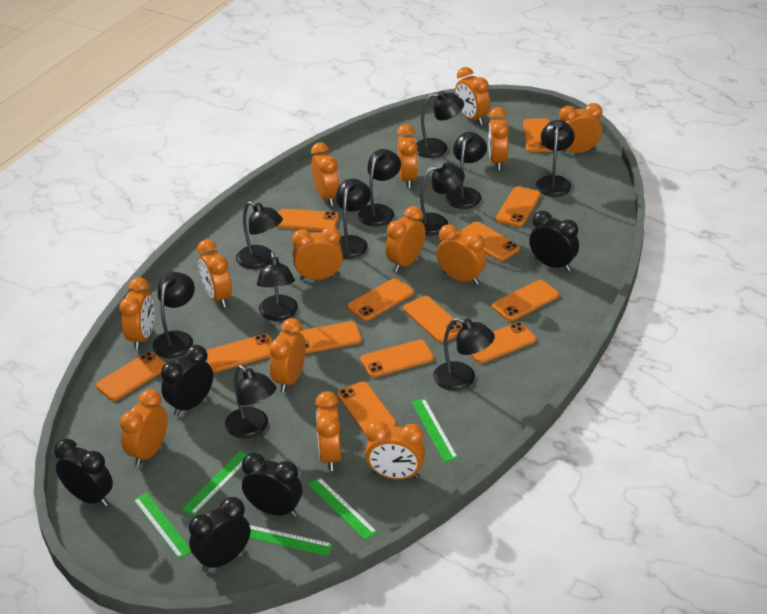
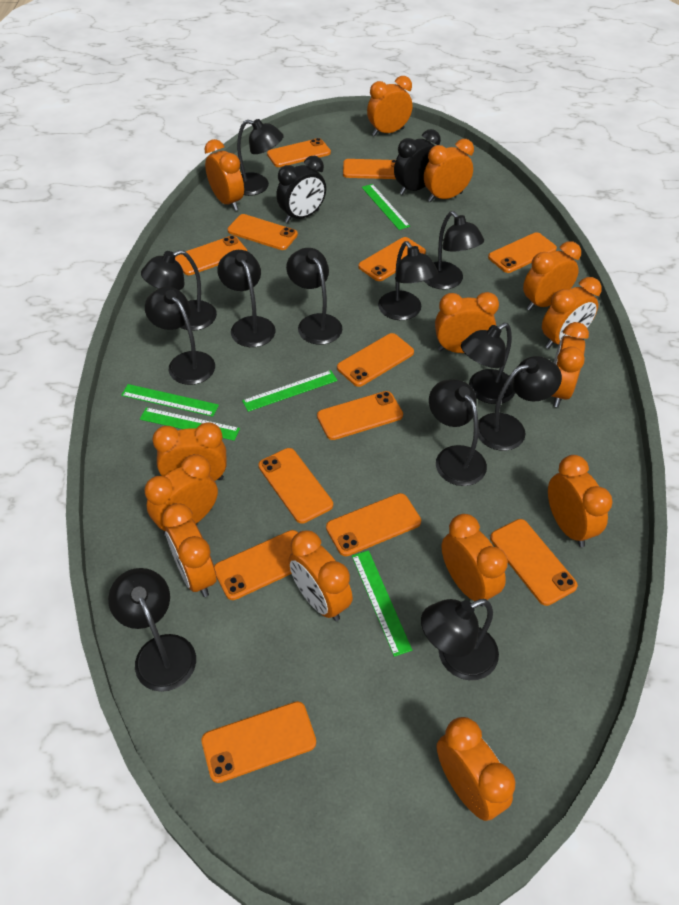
black clock: [54,439,113,507] [161,345,213,416] [189,497,250,572] [242,453,302,517] [529,211,579,271] = 5 -> [276,156,326,223] [394,129,441,195] = 2
black lamp: [153,272,195,358] [225,365,277,438] [236,201,283,269] [257,252,298,321] [336,179,371,259] [358,149,401,226] [416,91,464,158] [417,162,465,236] [433,318,495,391] [446,132,487,209] [536,120,575,197] = 11 -> [108,568,196,692] [141,250,217,331] [145,287,215,385] [217,250,275,347] [237,119,283,196] [286,248,342,345] [378,241,438,320] [421,599,499,680] [424,211,484,290] [429,379,487,486] [461,323,515,404] [478,356,562,451] = 12

